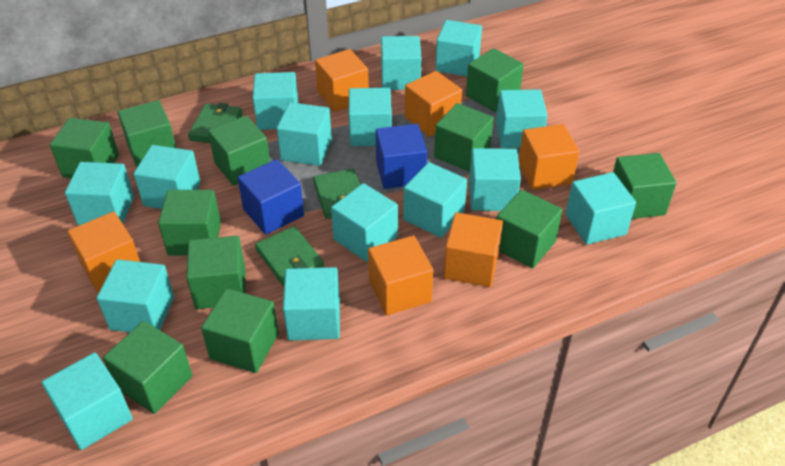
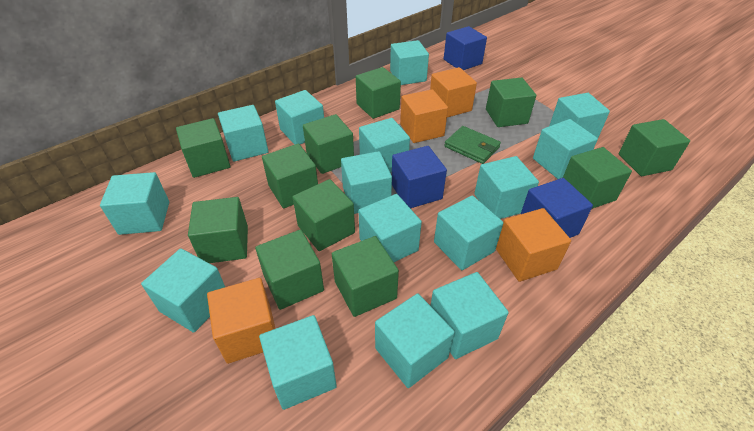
blue cube: [238,159,304,235] [376,124,427,189] = 2 -> [392,146,447,208] [444,26,487,70] [521,178,593,238] = 3
green wallet: [188,103,243,143] [255,226,324,286] [313,169,360,219] = 3 -> [444,126,501,164] = 1
orange cube: [67,211,140,292] [315,49,369,112] [368,236,434,315] [405,71,462,137] [444,212,503,287] [519,124,580,190] = 6 -> [207,278,276,364] [400,89,448,143] [430,67,477,118] [496,208,571,282] = 4

